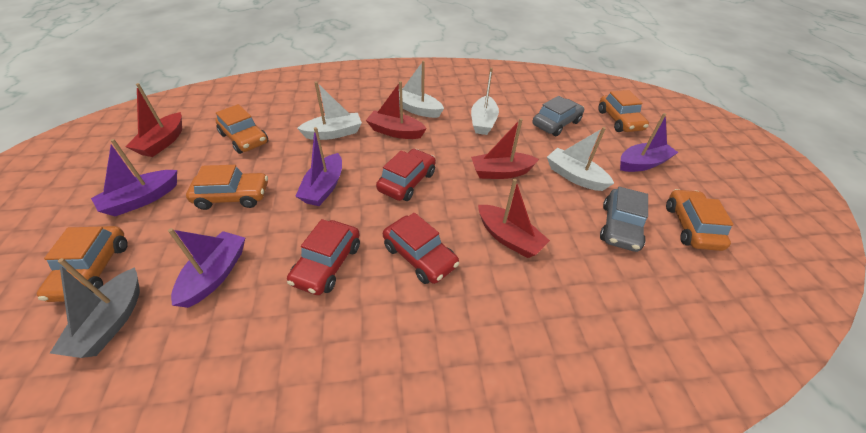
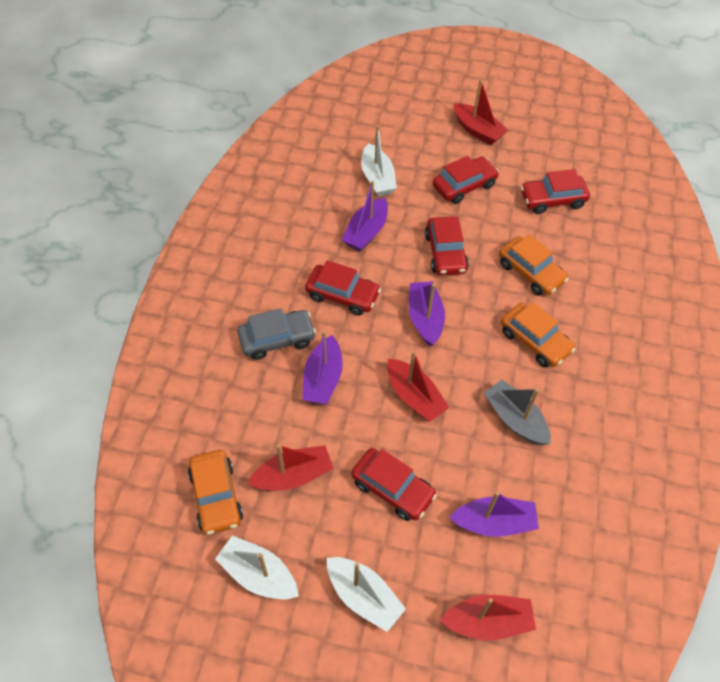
grey car: [533,96,584,136] [600,187,648,252] = 2 -> [237,308,316,360] = 1
orange car: [37,226,128,302] [186,165,268,210] [215,104,268,154] [598,90,649,132] [666,189,734,251] = 5 -> [188,450,243,535] [499,234,569,296] [501,302,576,367] = 3
red car: [287,219,360,295] [376,149,436,201] [383,213,459,284] = 3 -> [305,260,381,316] [351,448,437,521] [425,216,469,275] [433,156,499,204] [520,169,590,214] = 5
white boat: [297,81,362,140] [399,61,444,118] [471,67,499,135] [547,127,614,191] = 4 -> [215,536,299,599] [327,557,406,632] [361,125,397,196] = 3

